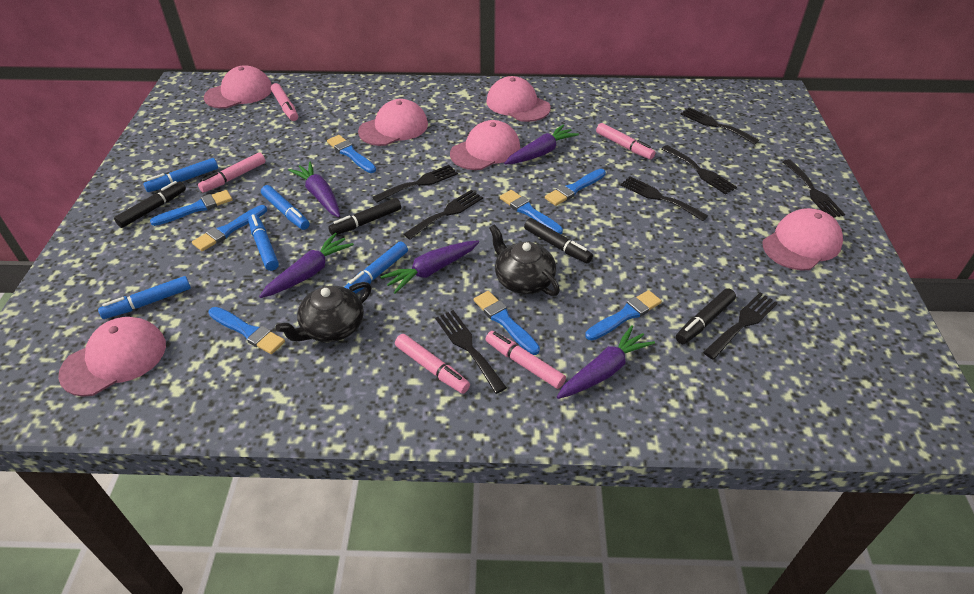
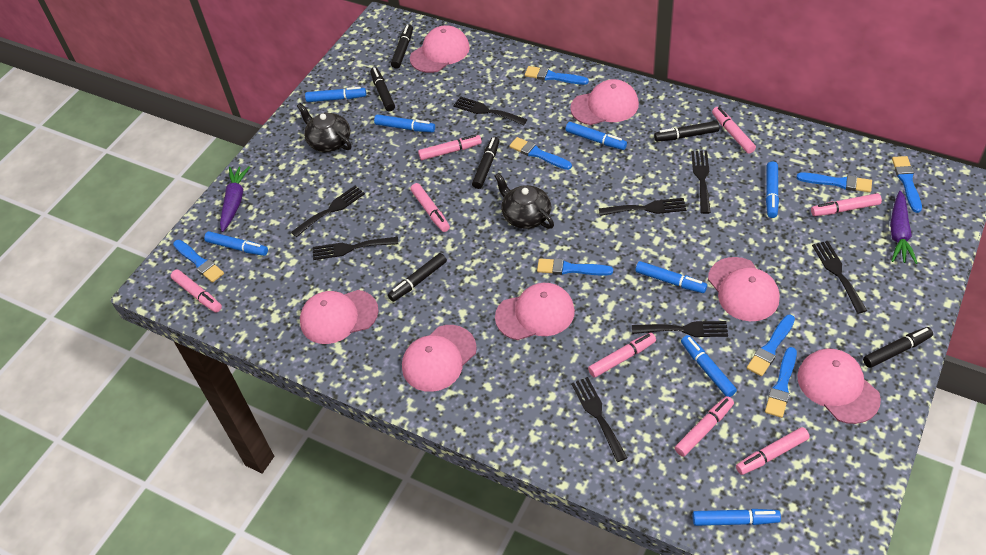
black marker: [114,181,186,228] [328,198,401,235] [524,218,593,263] [676,288,736,344] = 4 -> [370,67,395,111] [388,253,447,302] [391,24,413,69] [472,137,499,189] [654,121,719,142] [863,327,933,368] = 6
blue marker: [98,276,191,319] [143,158,218,192] [248,214,279,271] [261,185,310,230] [344,242,408,294] = 5 -> [204,231,268,256] [305,87,366,102] [374,114,435,133] [565,122,627,150] [635,261,707,293] [681,335,737,397] [693,509,781,526] [766,161,779,218] = 8
pink cap: [58,317,166,397] [204,65,272,109] [358,99,428,146] [450,120,520,170] [486,76,551,122] [763,208,843,271] = 6 -> [300,290,379,344] [402,325,477,392] [410,25,470,73] [495,283,575,340] [570,79,639,125] [708,257,780,321] [797,349,881,424] = 7
pink marker: [198,152,266,193] [271,83,298,121] [395,334,470,394] [485,331,566,389] [596,123,656,160] = 5 -> [171,270,222,312] [410,183,450,232] [418,135,482,160] [588,333,656,378] [675,396,734,457] [712,107,756,154] [736,427,810,475] [811,193,882,216] = 8
purple carrot: [259,233,354,298] [288,162,340,217] [380,241,479,294] [504,125,579,164] [557,325,655,399] = 5 -> [220,166,250,232] [890,191,918,264] = 2

